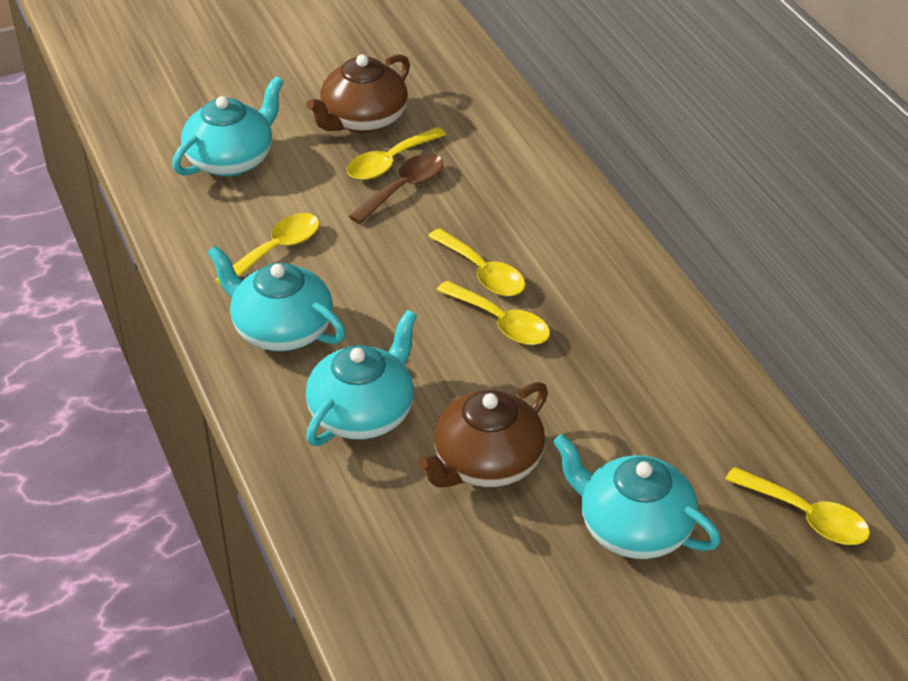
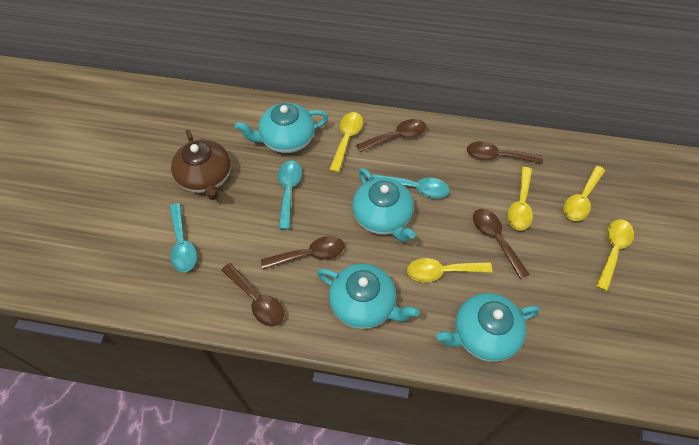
brown spoon: [349,153,443,224] = 1 -> [221,263,284,327] [261,236,344,270] [356,119,426,152] [467,141,543,164] [473,209,530,279] = 5
brown teapot: [306,54,410,133] [417,382,548,487] = 2 -> [171,130,231,200] = 1
turquoise spoon: none = 0 -> [169,203,197,272] [278,160,302,230] [372,174,450,198] = 3

